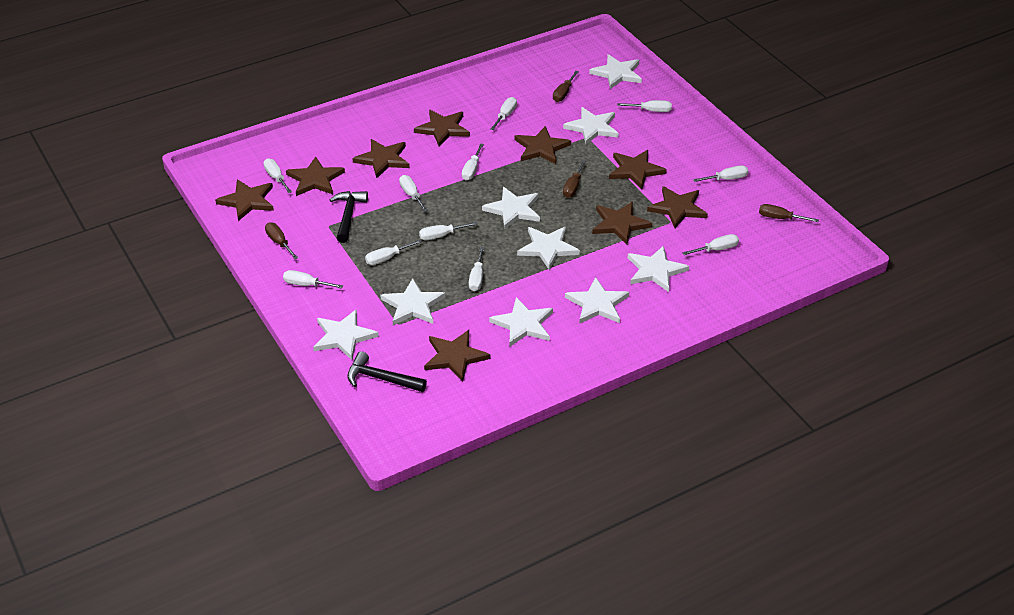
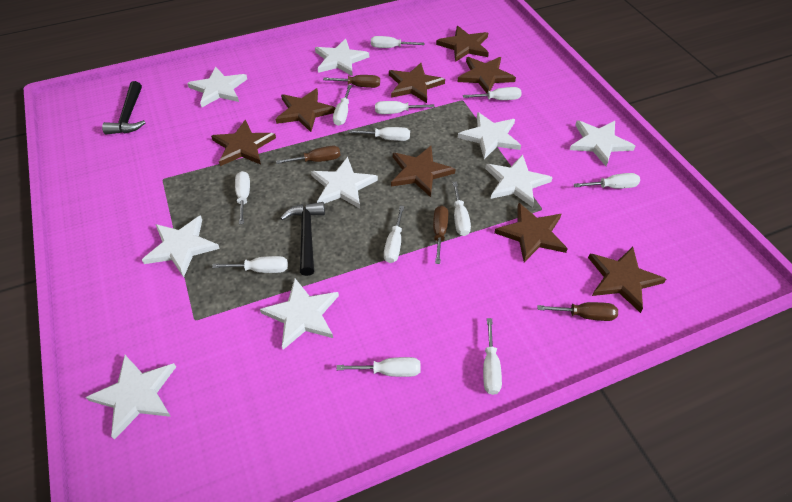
brown star: [215,179,274,221] [286,157,345,196] [352,139,410,178] [414,110,470,147] [424,330,490,382] [515,126,571,164] [592,202,652,245] [609,150,667,189] [647,186,708,228] = 9 -> [211,120,276,166] [276,88,336,132] [389,63,445,103] [391,146,455,197] [436,26,489,62] [457,57,516,94] [494,203,568,262] [588,247,666,313] = 8
white screwdriver: [263,158,292,193] [283,270,343,289] [365,240,422,265] [399,175,428,212] [419,222,478,240] [462,143,484,180] [469,247,484,291] [490,97,517,130] [617,100,672,112] [682,234,739,255] [693,165,748,182] = 11 -> [212,256,288,273] [235,171,250,224] [333,85,352,126] [337,357,421,377] [348,127,410,141] [371,36,424,48] [375,101,435,114] [384,206,404,263] [452,182,471,236] [463,87,522,100] [483,318,502,395] [574,173,640,189] = 12

